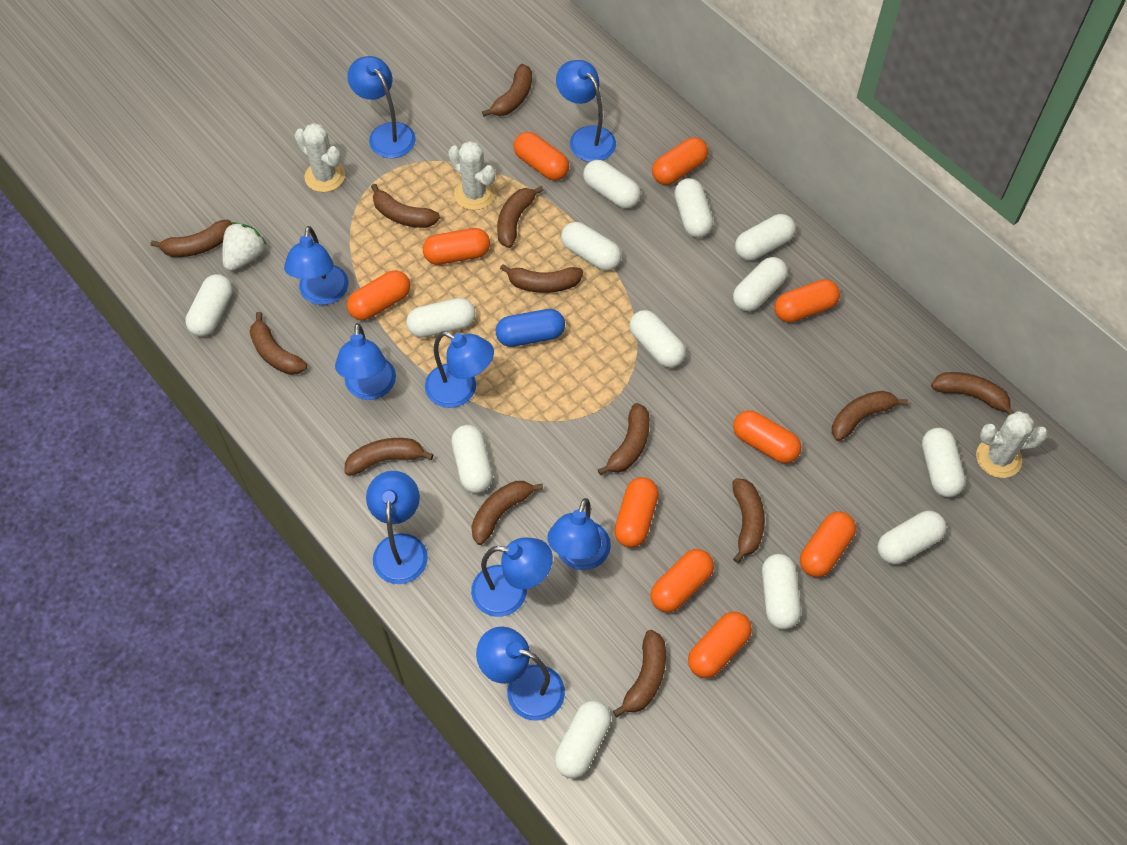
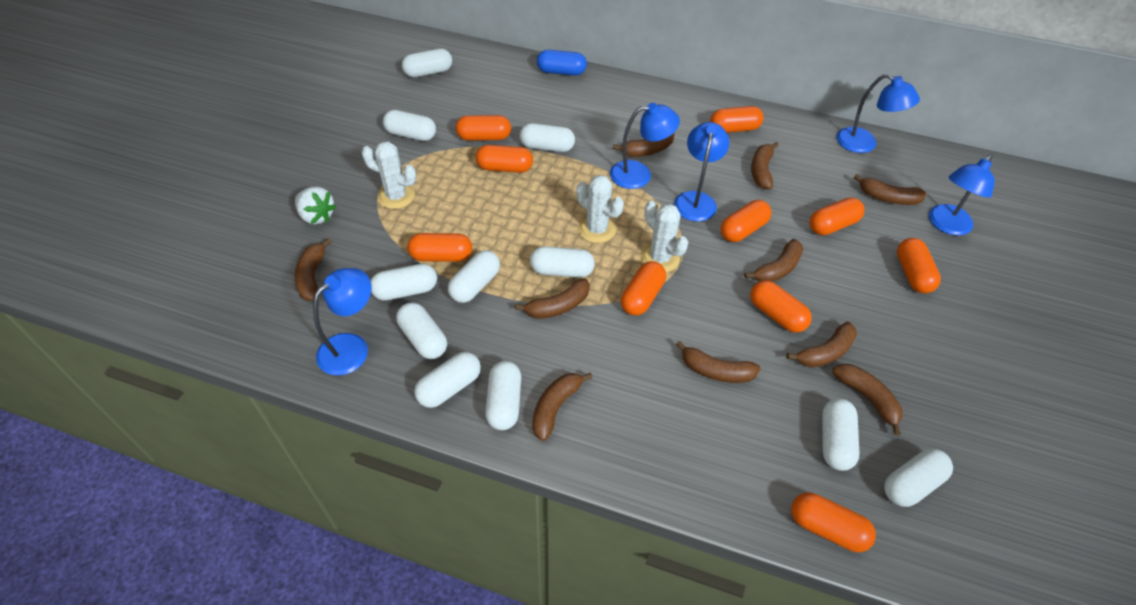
blue lamp: [284,226,349,305] [335,323,396,400] [347,56,416,158] [366,471,428,584] [425,331,494,408] [471,537,553,617] [476,627,565,721] [547,498,611,570] [556,60,616,162] = 9 -> [313,268,371,376] [610,103,680,189] [674,122,729,222] [836,74,920,153] [929,155,995,236] = 5
brown banana: [151,220,232,257] [250,312,307,375] [344,438,434,476] [371,184,440,228] [471,481,543,545] [482,64,532,117] [497,186,544,248] [500,264,583,293] [598,403,650,475] [613,630,666,717] [732,478,765,563] [832,391,908,441] [931,372,1015,415] = 13 -> [295,238,332,301] [515,278,590,319] [532,373,592,441] [612,133,675,157] [676,341,761,383] [744,239,803,282] [751,142,779,189] [786,322,857,368] [832,364,903,435] [854,174,927,205] = 10
white capsule: [185,274,233,337] [406,298,476,338] [451,425,493,493] [554,701,611,778] [561,222,622,271] [583,160,641,208] [629,310,686,368] [674,178,713,238] [733,257,788,311] [735,214,796,261] [762,554,801,630] [877,511,946,564] [922,428,965,497] = 13 -> [371,264,437,301] [383,110,436,141] [396,302,447,359] [402,48,452,77] [414,352,481,408] [448,250,500,303] [485,361,521,430] [520,123,575,152] [530,246,595,278] [822,398,859,471] [884,449,953,507] = 11

